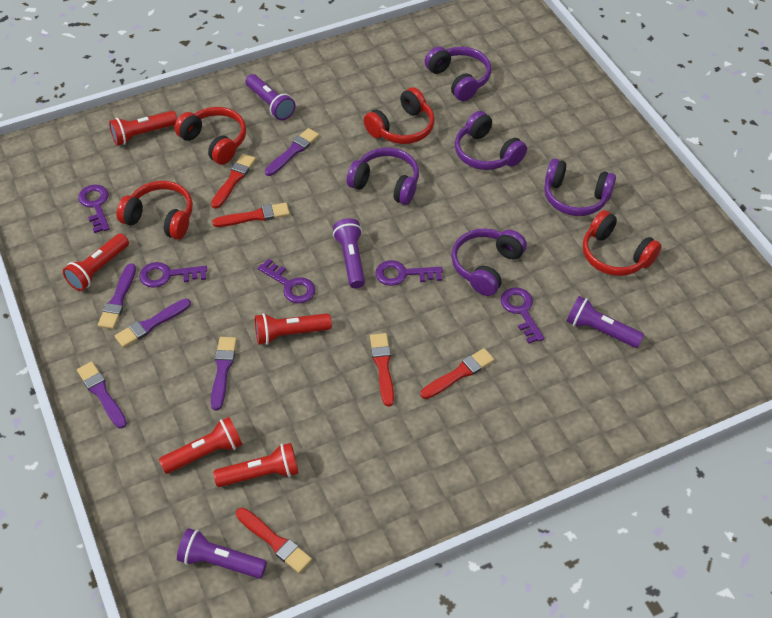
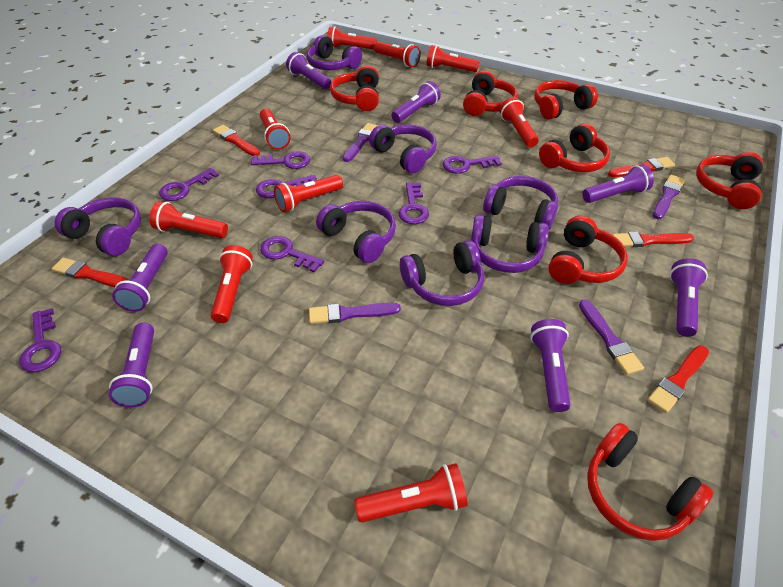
purple brush: [77,362,127,429] [98,263,136,329] [115,298,191,348] [211,337,237,411] [265,128,319,176] = 5 -> [309,303,401,324] [343,123,378,162] [579,299,644,375] [653,175,685,219] = 4
purple flashlight: [177,528,267,579] [246,74,295,120] [333,218,365,288] [566,296,644,348] = 4 -> [109,323,154,408] [112,244,168,312] [286,52,331,89] [391,81,441,123] [530,319,571,412] [582,164,654,203] [670,258,708,337] = 7
purple headphones: [347,148,419,205] [425,47,491,101] [451,228,527,296] [455,111,527,170] [544,159,616,216] = 5 -> [55,197,141,256] [307,35,362,70] [316,201,396,263] [369,124,437,173] [400,240,484,306] [471,214,549,273] [483,176,558,230] = 7
purple key: [78,184,110,233] [139,262,207,288] [257,259,316,303] [375,260,443,286] [501,288,544,344] = 5 -> [19,308,61,372] [159,168,219,201] [251,151,310,169] [256,175,317,198] [260,236,324,273] [399,182,429,224] [443,156,502,174] = 7
red flashlight: [63,234,129,291] [109,111,177,145] [159,417,243,474] [213,443,299,487] [255,313,332,345] = 5 -> [150,201,228,238] [211,245,253,323] [260,109,290,150] [274,175,343,212] [327,26,377,49] [354,463,468,522] [374,42,421,67] [427,45,479,72] [499,97,539,148] = 9
red headphones: [117,181,193,240] [174,107,246,165] [363,87,435,144] [583,210,662,276] = 4 -> [330,65,379,111] [463,70,518,116] [534,80,598,120] [539,123,610,172] [548,216,628,284] [587,423,714,541] [696,152,763,209] = 7

